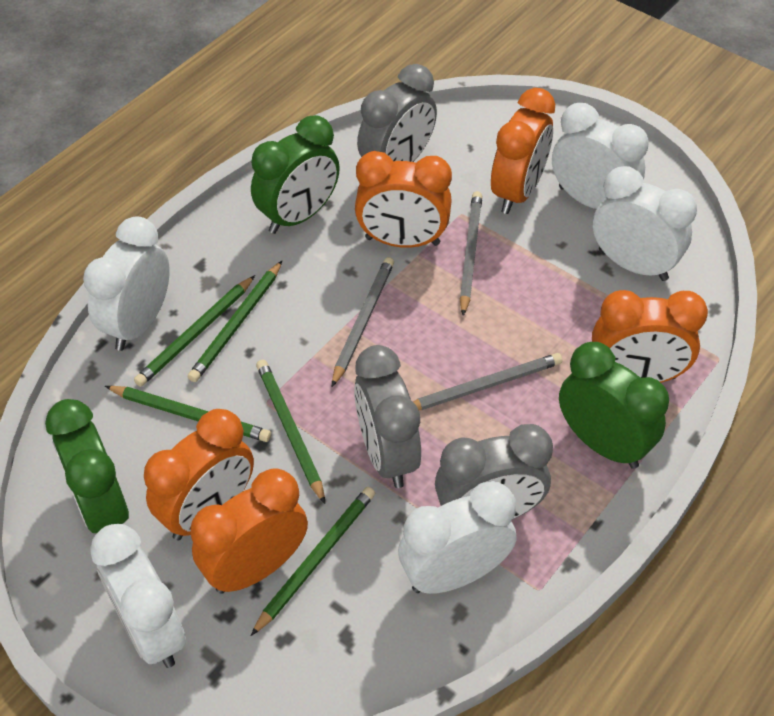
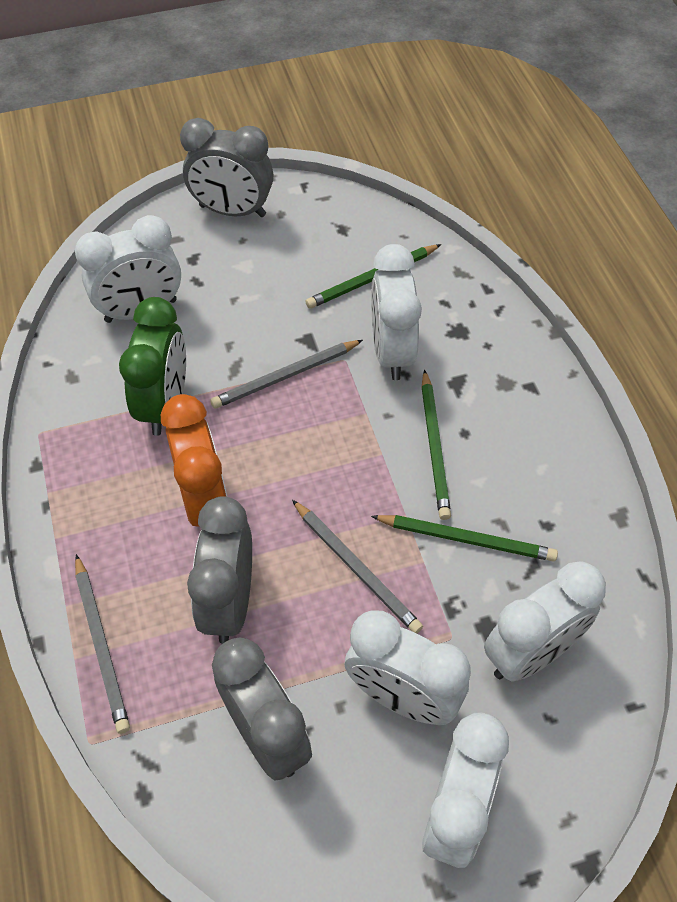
green clock: [45,399,129,533] [251,115,340,234] [559,342,669,469] = 3 -> [119,297,186,436] = 1
green pencil: [105,386,271,442] [134,275,255,387] [188,261,282,382] [251,487,375,636] [256,360,325,504] = 5 -> [305,244,441,309] [371,515,558,562] [421,369,451,520] = 3
orange clock: [144,409,254,540] [190,469,308,594] [355,151,452,248] [491,88,555,214] [592,290,708,383] = 5 -> [161,394,227,527] = 1

